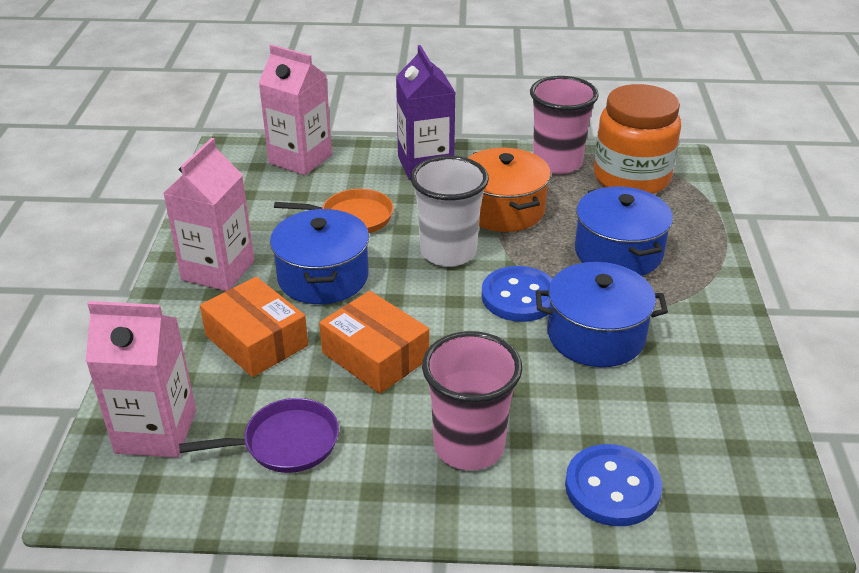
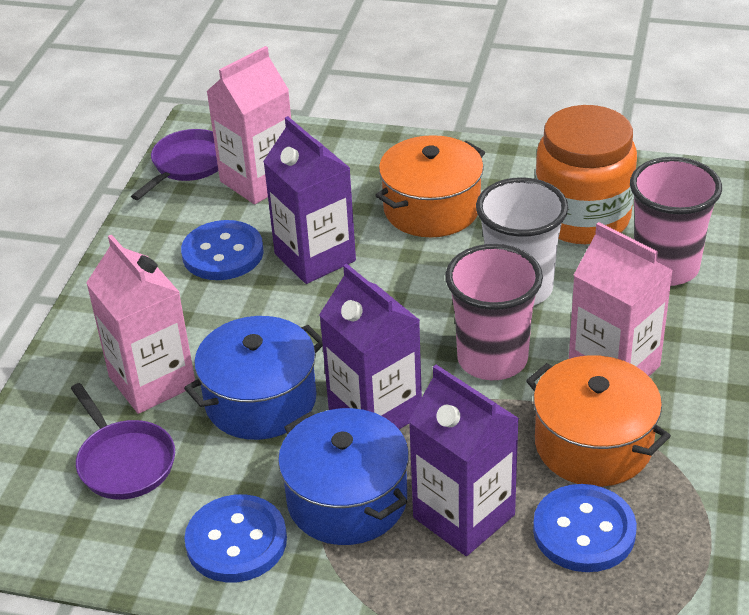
blue button: [482,266,553,322] [565,444,662,526] = 2 -> [181,220,264,280] [184,494,287,582] [533,484,637,572] = 3
blue pot: [270,209,369,304] [536,262,668,367] [575,187,673,276] = 3 -> [184,316,323,440] [278,408,409,545] = 2
orange box: [200,277,308,377] [319,291,429,394] = 2 -> none = 0
orange pan: [274,189,394,233] = 1 -> none = 0
orange pot: [468,148,551,232] = 1 -> [375,135,485,237] [526,355,671,487] = 2
purple carton: [396,45,456,180] = 1 -> [263,116,356,284] [319,264,422,429] [408,365,519,556] = 3
purple pan: [179,398,339,473] = 1 -> [71,383,175,500] [131,129,218,200] = 2

